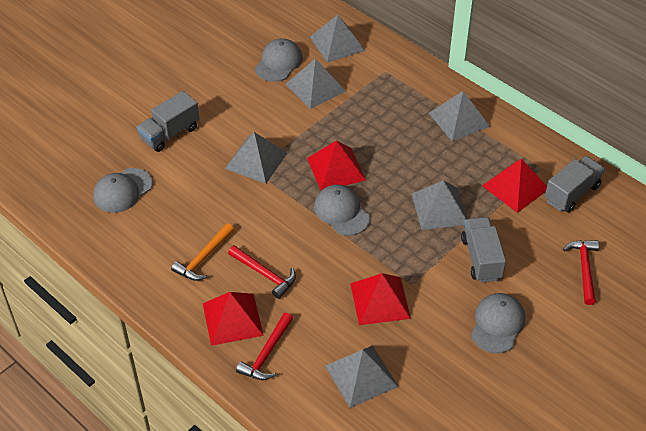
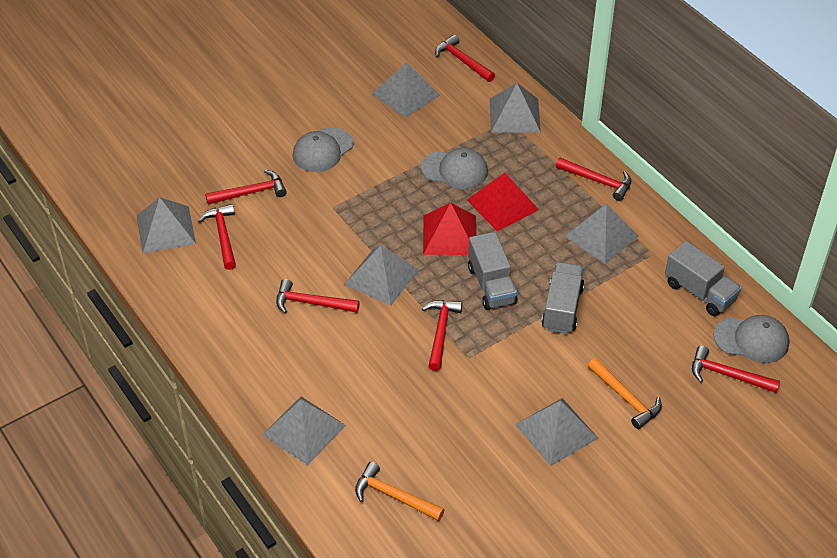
grey cap: [93,168,153,213] [255,38,303,82] [314,184,370,236] [471,293,526,353] = 4 -> [293,127,353,172] [421,148,488,189] [713,315,789,363] = 3
grey pyramid: [225,132,287,184] [285,59,346,109] [310,15,366,63] [325,345,399,408] [412,180,468,230] [429,91,491,142] = 6 -> [136,197,196,253] [263,396,346,465] [344,245,419,306] [373,62,440,118] [490,83,541,133] [515,398,598,466] [564,204,639,264] = 7
orange hammer: [171,223,234,281] = 1 -> [355,462,444,521] [588,358,662,429] = 2
red hammer: [228,245,296,299] [236,313,293,380] [563,240,599,305] = 3 -> [198,204,236,270] [205,170,287,204] [276,279,360,314] [422,300,462,371] [435,34,495,82] [556,158,631,201] [692,346,780,393] = 7
red pyramid: [203,292,264,346] [307,140,366,190] [350,273,411,325] [482,159,547,213] = 4 -> [423,203,476,255] [467,173,539,231] = 2

